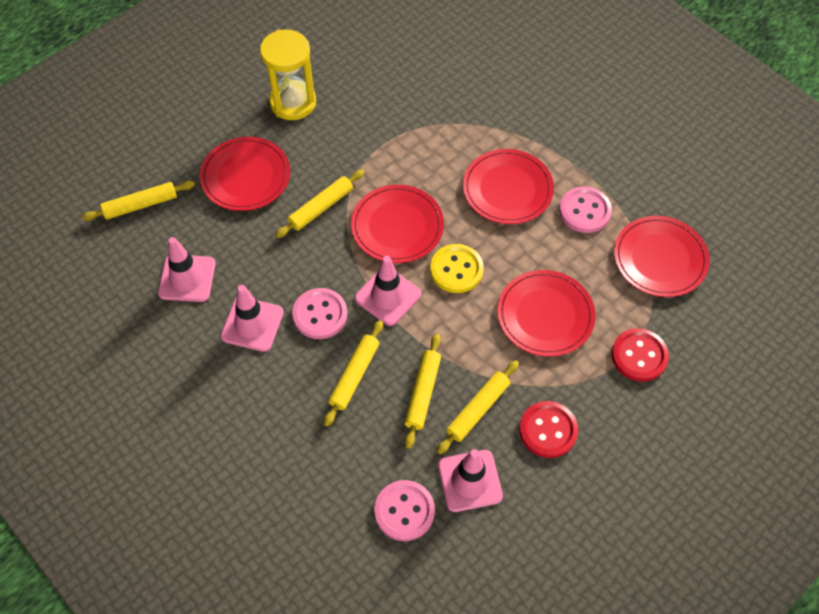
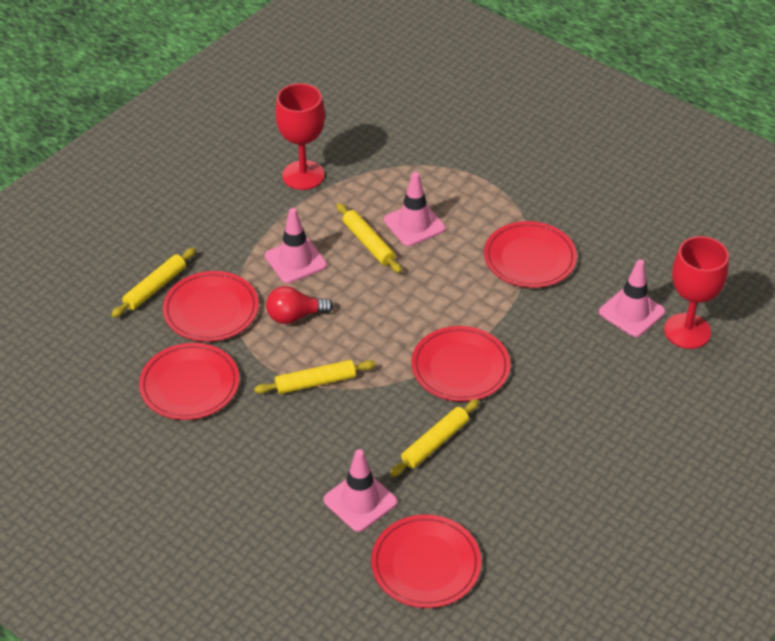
pink button: [292,288,347,339] [374,480,435,541] [559,186,612,233] = 3 -> none = 0
red button: [519,401,578,458] [611,328,669,382] = 2 -> none = 0
red goblet: none = 0 -> [275,83,325,190] [664,236,729,349] = 2
red light bulb: none = 0 -> [266,286,333,324] = 1
yellow button: [430,244,484,293] = 1 -> none = 0
yellow hourglass: [260,30,316,120] = 1 -> none = 0
yellow rolling pin: [82,181,195,221] [275,170,364,238] [324,320,383,427] [405,334,441,449] [437,360,519,454] = 5 -> [111,248,196,318] [254,360,376,394] [337,203,402,273] [390,399,479,477] = 4

